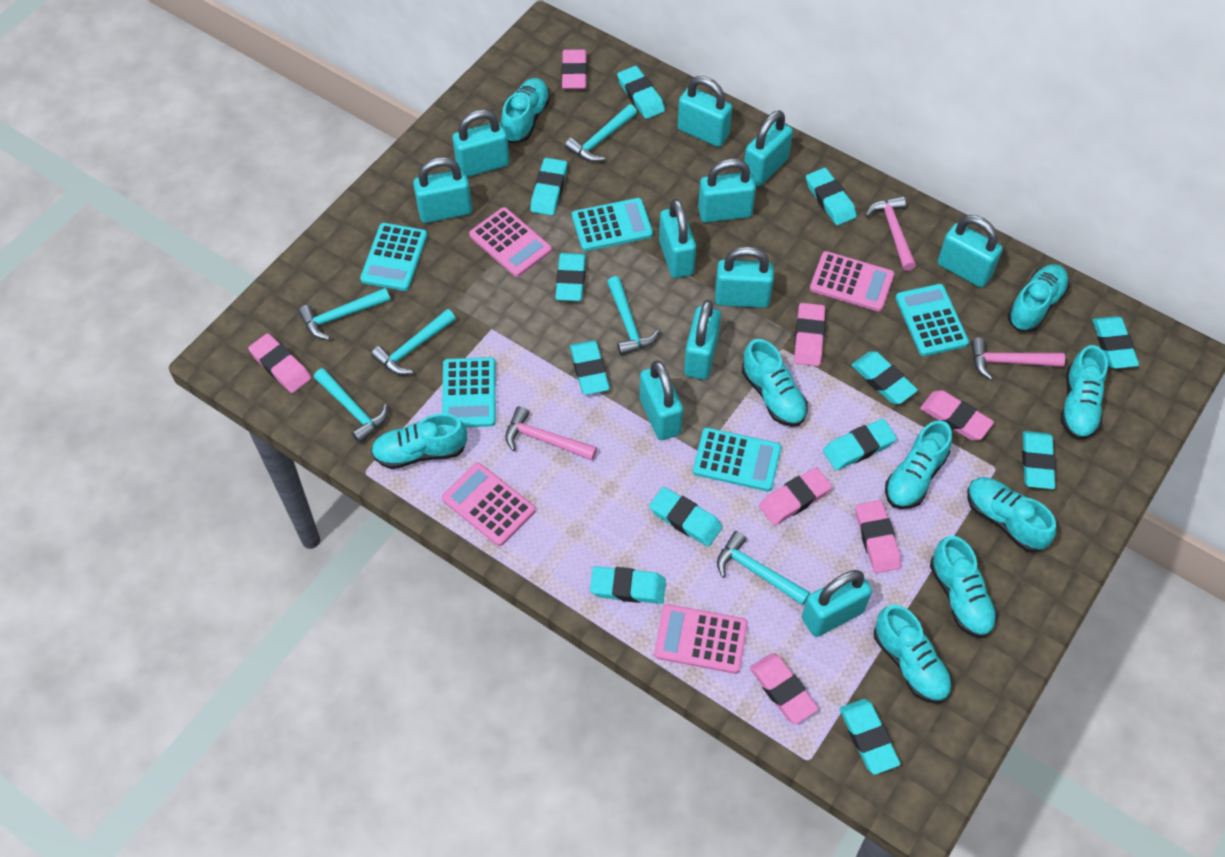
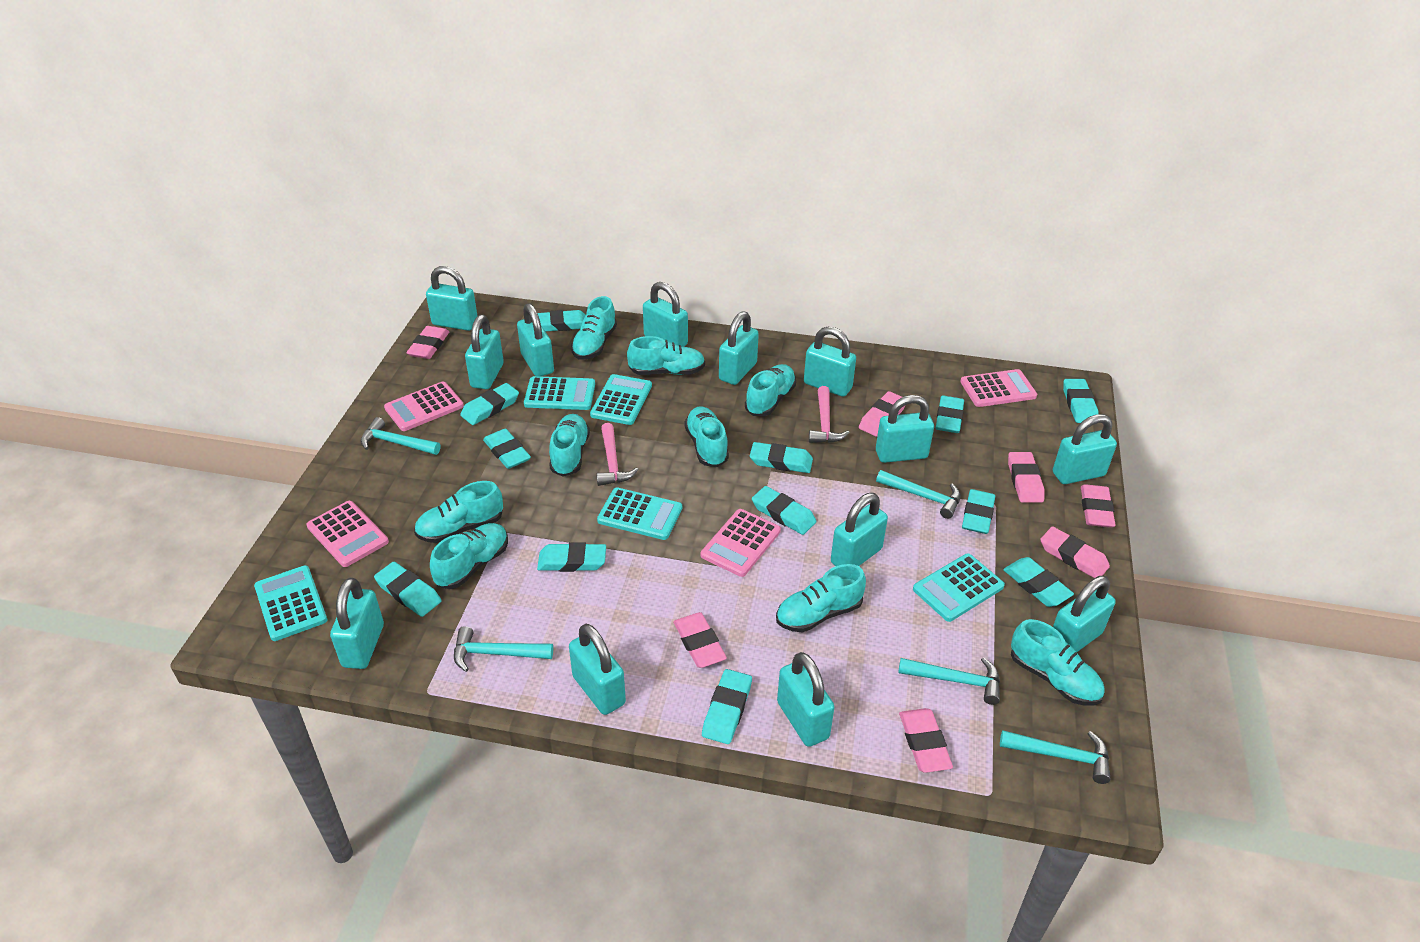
pink hammer: [505,406,597,460] [865,196,916,271] [971,338,1065,380] = 3 -> [596,423,639,486] [809,386,850,443] = 2
turquoise hammer: [298,288,390,340] [314,368,388,443] [371,309,456,375] [565,104,637,162] [607,276,660,356] [717,531,810,605] = 6 -> [361,417,441,455] [454,626,553,672] [876,470,961,519] [898,657,1000,705] [1000,730,1111,784] = 5
turquoise padlock: [413,157,472,223] [452,110,510,177] [639,360,683,440] [659,199,696,278] [678,76,732,147] [684,300,721,380] [698,159,756,223] [715,246,774,308] [744,110,793,186] [802,570,872,637] [938,215,1003,288] = 11 -> [330,578,384,669] [426,266,478,331] [465,315,504,389] [517,303,554,377] [569,624,626,715] [643,282,688,347] [719,311,759,385] [777,652,835,747] [804,327,856,397] [831,493,888,566] [876,395,934,463] [1053,414,1117,484] [1053,576,1116,652] = 13

